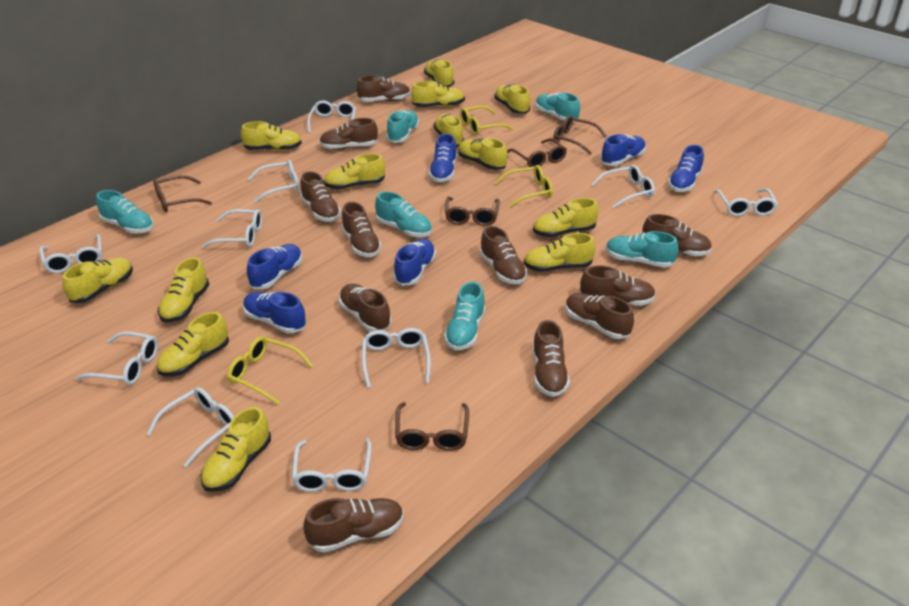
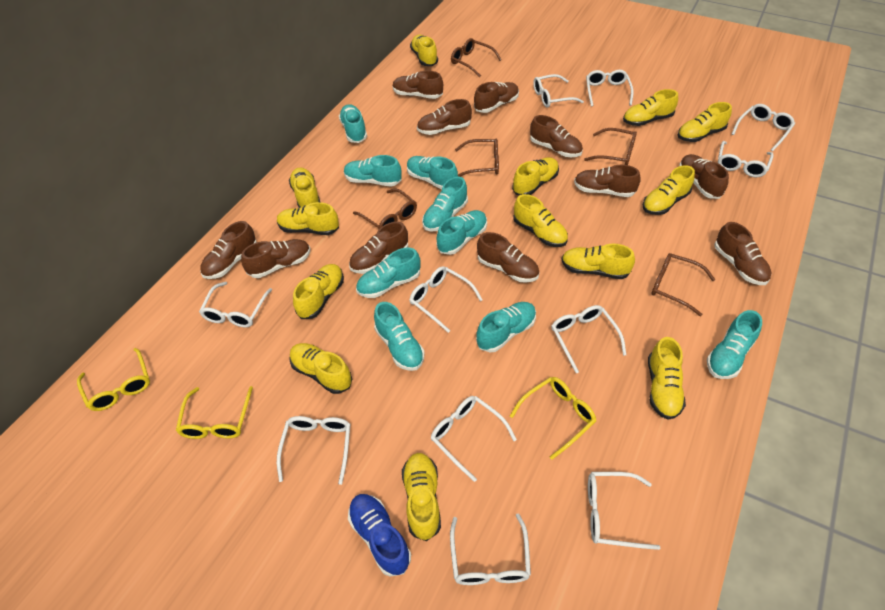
blue shoe: [243,292,306,333] [247,244,302,289] [393,239,436,286] [429,134,457,182] [601,134,646,166] [668,145,704,192] = 6 -> [348,494,411,577] = 1
turquoise shoe: [96,190,154,233] [375,192,432,237] [386,110,419,143] [444,282,486,350] [536,92,580,121] [606,231,679,268] = 6 -> [339,104,367,143] [344,155,402,187] [356,248,421,298] [374,302,425,371] [407,156,458,189] [422,177,468,231] [437,210,487,255] [476,302,536,352] [707,310,762,379] = 9
white glasses: [39,234,102,273] [76,331,158,385] [147,387,234,467] [202,209,262,248] [248,160,299,202] [292,439,372,492] [307,101,356,133] [362,328,431,388] [591,165,655,208] [714,188,778,216] = 10 -> [199,282,272,328] [277,416,350,485] [409,266,483,333] [431,396,517,482] [450,513,531,585] [533,74,584,108] [552,305,626,373] [586,70,634,107] [588,472,660,550] [718,141,774,177] [732,104,795,152] = 11

